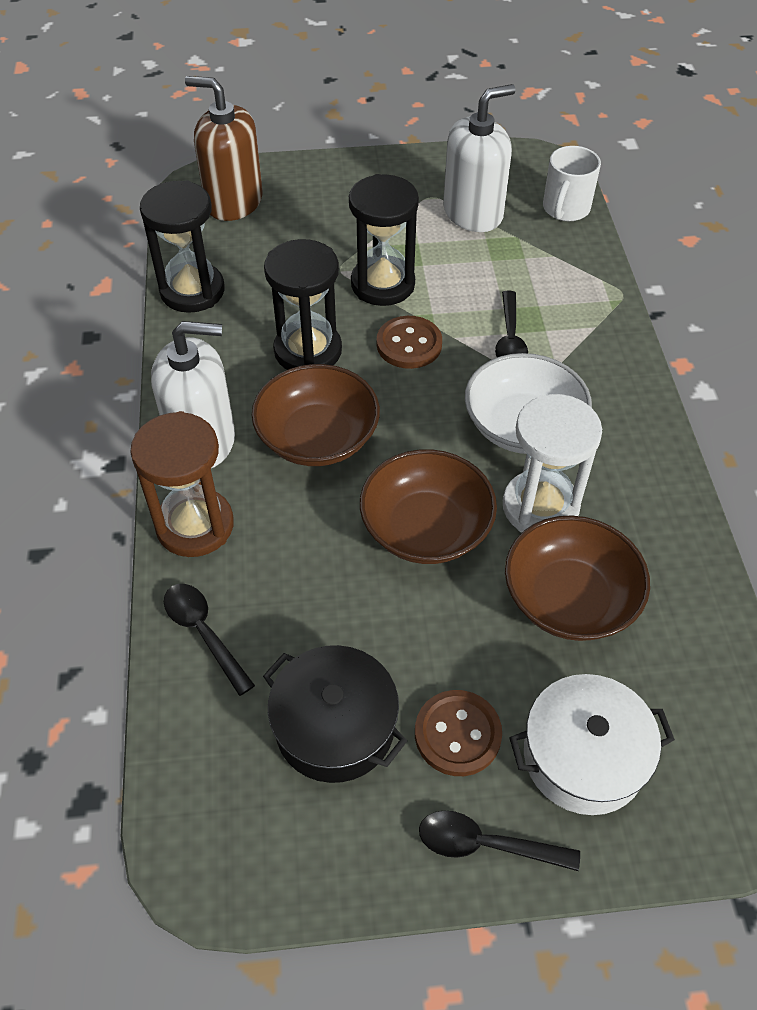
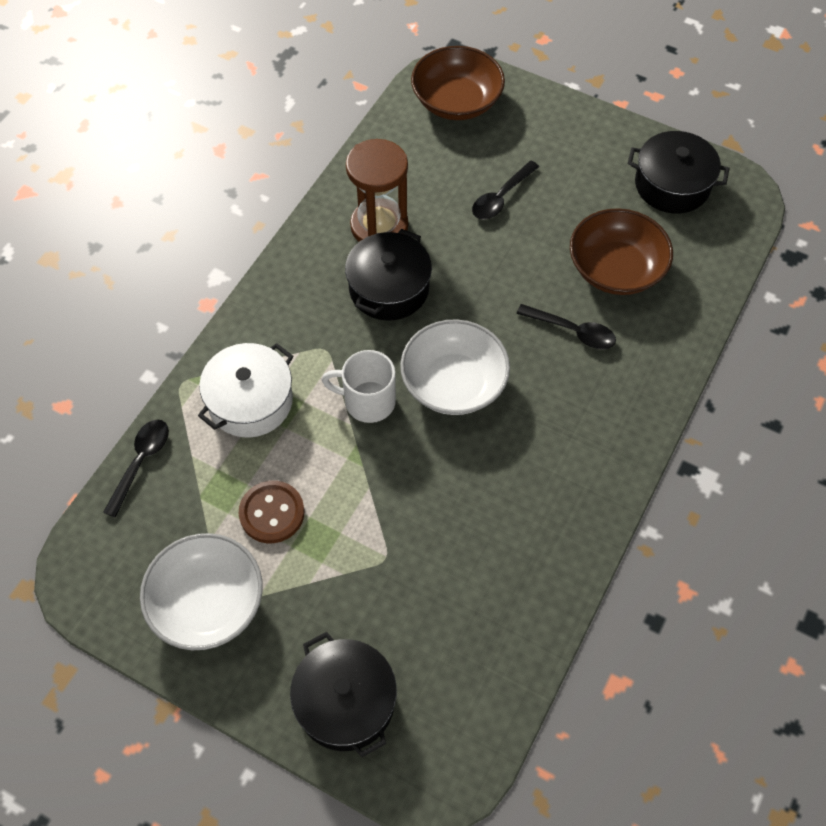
black hourglass: [140,181,225,313] [264,239,342,370] [349,174,419,306] = 3 -> none = 0
black pot: [263,645,407,783] = 1 -> [290,632,397,757] [345,229,432,321] [628,131,729,214] = 3
brown bowl: [251,364,380,466] [360,449,497,564] [505,515,650,641] = 3 -> [411,46,505,120] [570,208,673,295] = 2
brown button: [377,316,442,369] [415,690,502,776] = 2 -> [239,480,304,543] = 1
brown soap dispenser: [185,76,263,221] = 1 -> none = 0
white bowl: [465,353,592,454] = 1 -> [140,533,263,650] [400,319,510,415] = 2
white hourglass: [503,394,602,532] = 1 -> none = 0
white soap dispenser: [151,321,235,468] [443,84,515,232] = 2 -> none = 0

